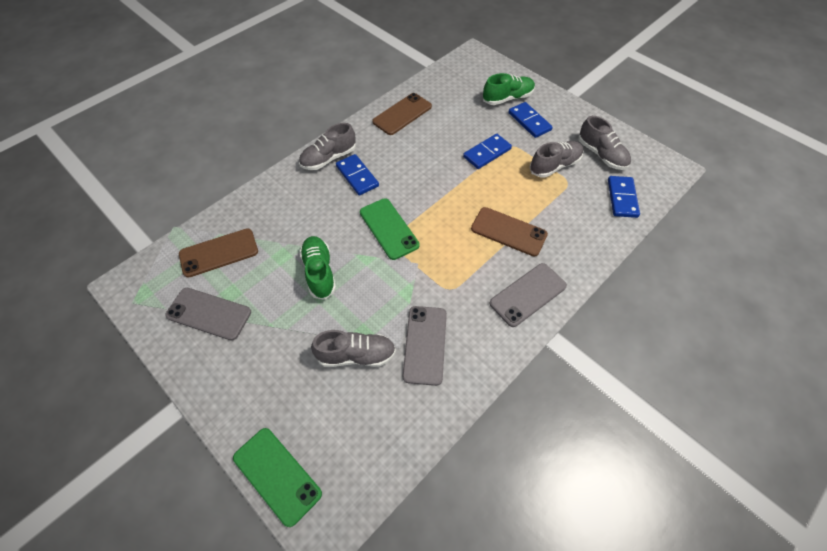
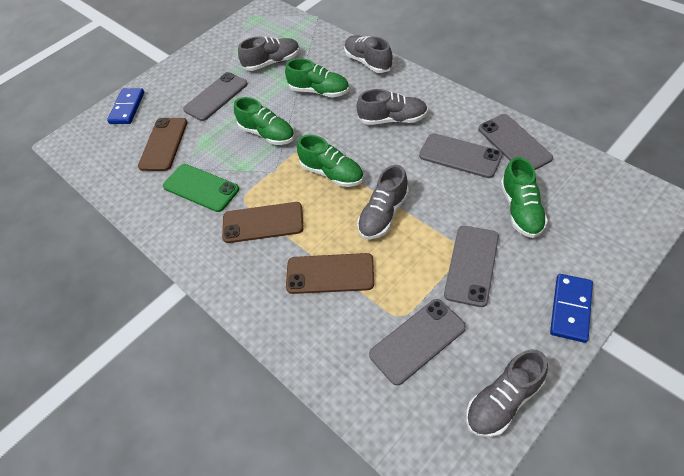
blue domino: [336,154,379,195] [463,134,512,169] [508,102,553,138] [608,176,640,218] = 4 -> [107,88,144,124] [550,274,593,343] = 2
green phone: [233,428,322,527] [360,198,420,260] = 2 -> [163,164,239,212] = 1
green shoe: [300,236,336,300] [483,73,535,105] = 2 -> [234,97,295,145] [285,58,349,97] [297,135,364,187] [501,157,548,238] = 4
grey phone: [165,288,251,340] [402,306,447,386] [490,263,567,327] = 3 -> [183,72,248,121] [369,299,466,385] [419,133,503,178] [444,226,499,307] [479,114,553,170] = 5
grey shoe: [299,123,356,170] [311,330,396,367] [530,141,583,178] [578,116,631,170] = 4 -> [238,36,300,71] [344,35,393,73] [356,89,428,125] [357,165,409,239] [466,349,548,438] = 5

